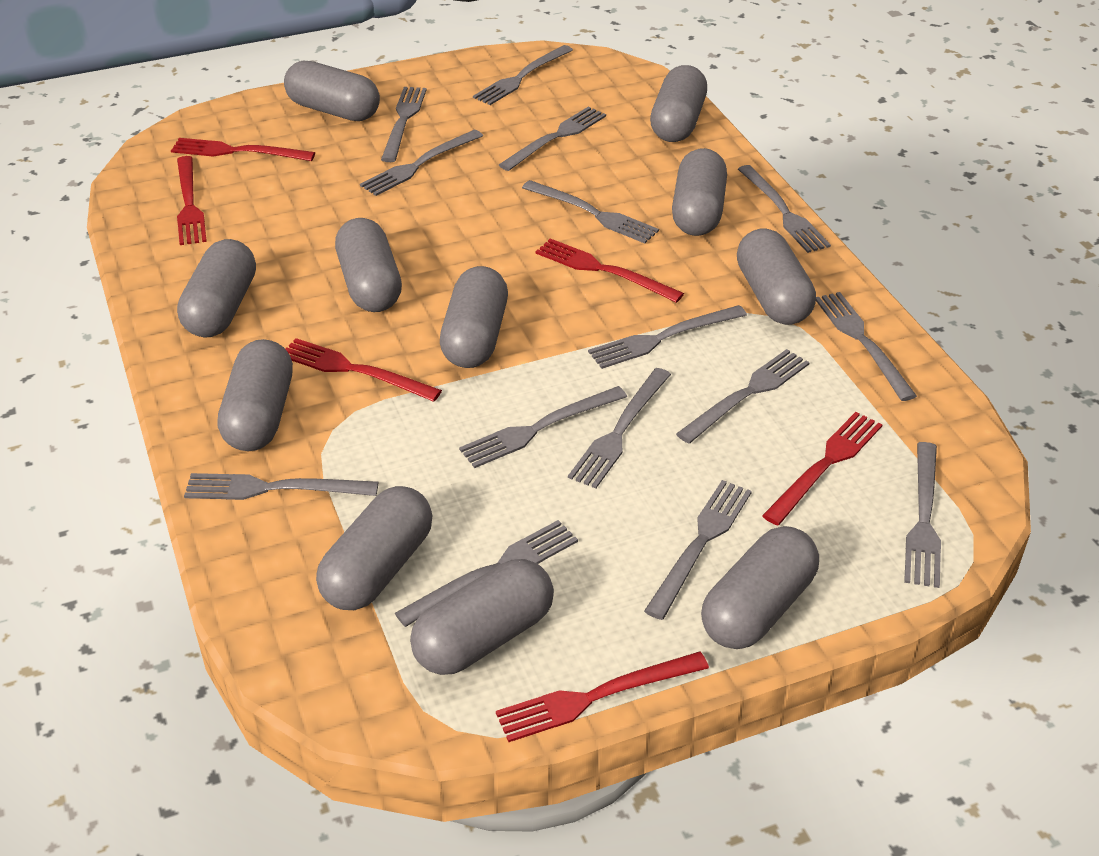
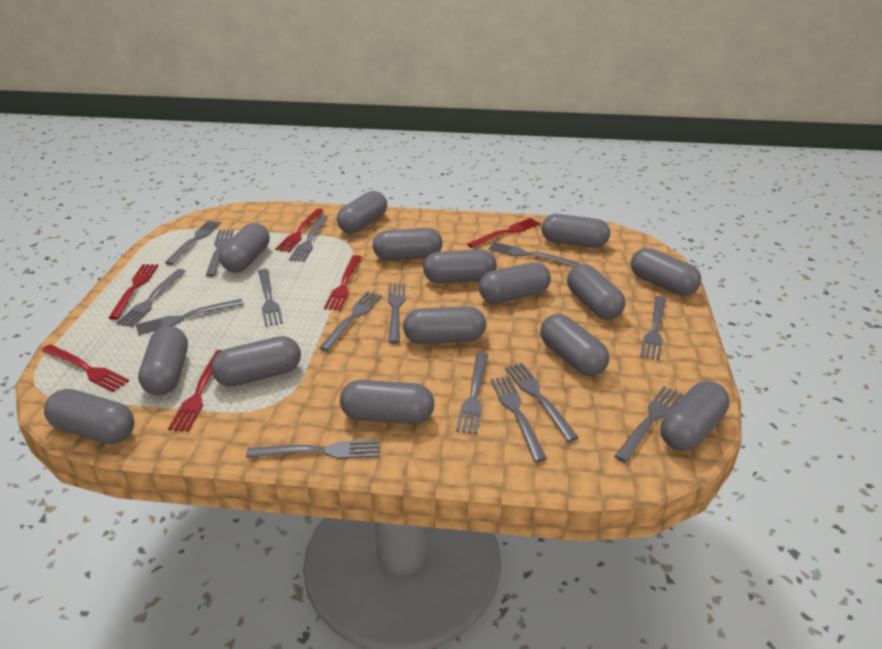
grey capsule: [177,239,256,337] [218,339,293,451] [284,61,380,121] [316,486,433,610] [335,218,402,312] [410,559,554,675] [440,266,508,368] [650,65,707,142] [672,148,727,236] [701,526,819,649] [737,229,816,325] = 11 -> [44,389,134,444] [138,326,188,395] [211,336,301,387] [219,223,270,273] [337,191,387,234] [340,380,434,424] [372,228,443,260] [403,306,486,344] [423,249,497,283] [479,262,551,303] [540,314,609,376] [541,214,610,248] [567,264,625,320] [631,248,701,296] [660,381,730,451] = 15

